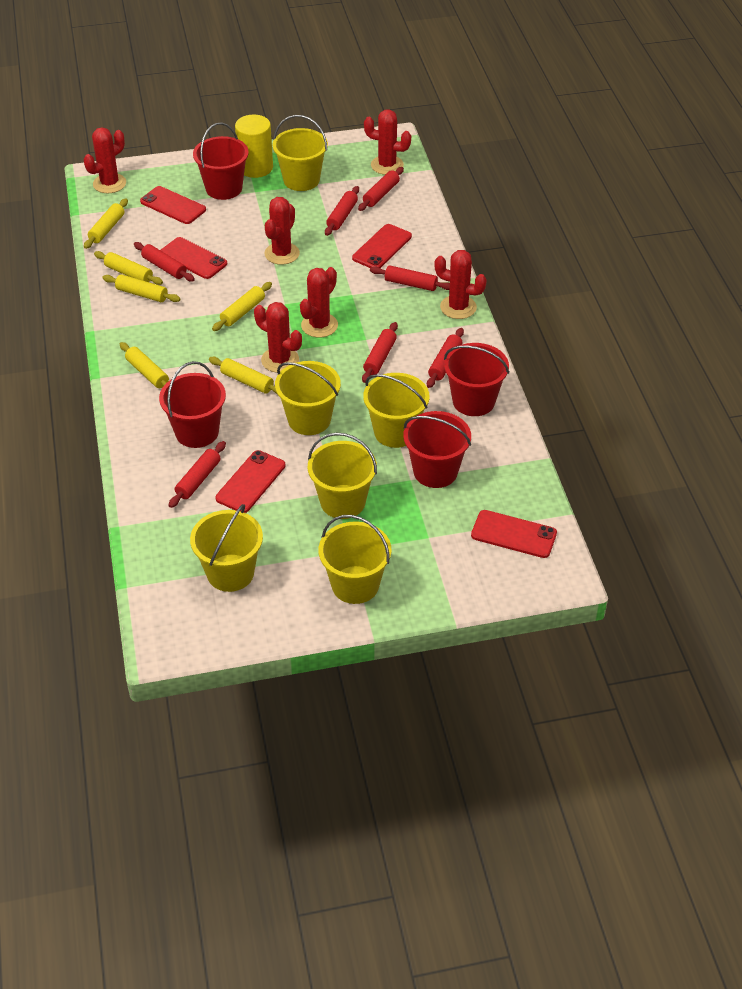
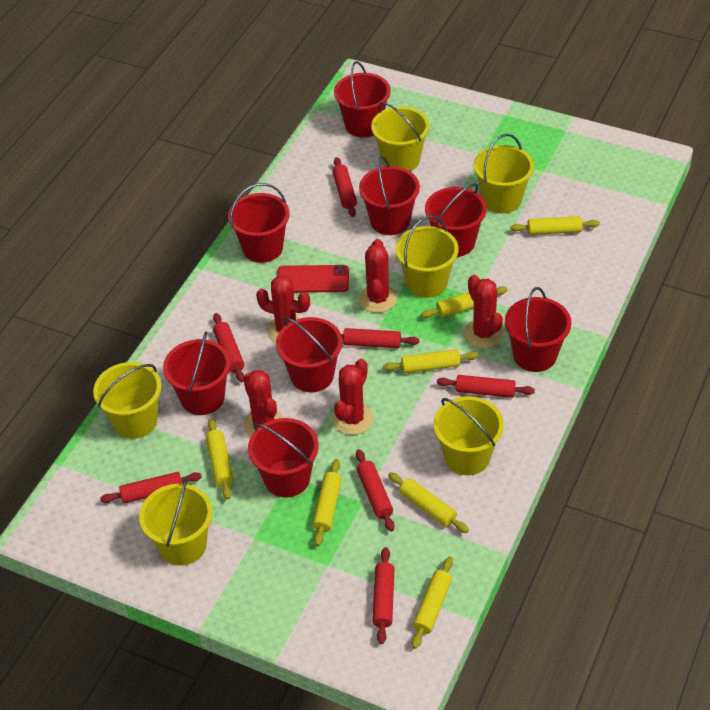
red bucket: [159,361,226,448] [193,123,249,200] [403,411,471,488] [444,343,509,416] = 4 -> [163,331,231,415] [228,183,290,263] [248,418,318,498] [276,317,343,392] [334,61,391,137] [359,156,420,235] [425,183,486,257] [505,287,572,372] = 8
red cactus: [84,127,126,193] [254,302,302,373] [264,197,300,265] [300,267,338,338] [364,109,411,175] [435,250,487,319] = 6 -> [243,370,283,437] [256,275,310,342] [332,359,373,435] [359,239,397,313] [464,275,504,348] = 5
red phone: [140,186,206,224] [161,237,227,279] [215,450,285,513] [352,224,412,268] [471,510,557,558] = 5 -> [277,265,349,293] = 1
yellow cylinder: [235,114,273,178] = 1 -> none = 0
yellow rolling pin: [84,199,128,249] [94,251,163,285] [102,274,181,302] [120,342,169,388] [209,357,278,395] [212,282,272,331] = 6 -> [206,418,233,500] [313,459,342,546] [383,349,479,373] [388,472,469,533] [412,556,453,649] [421,286,508,318] [510,216,600,235] = 7

